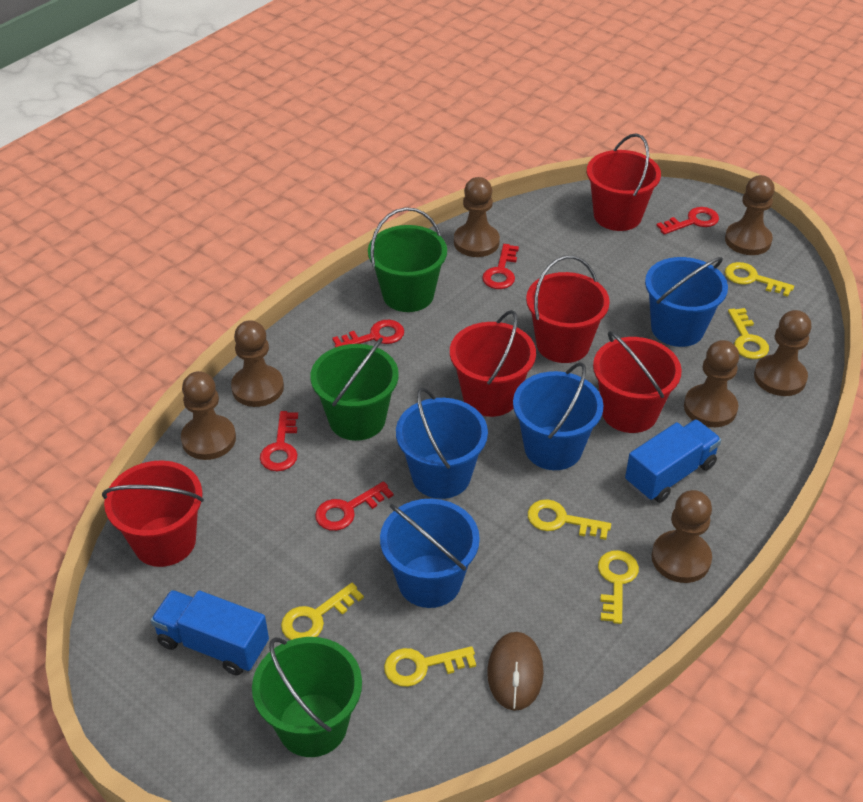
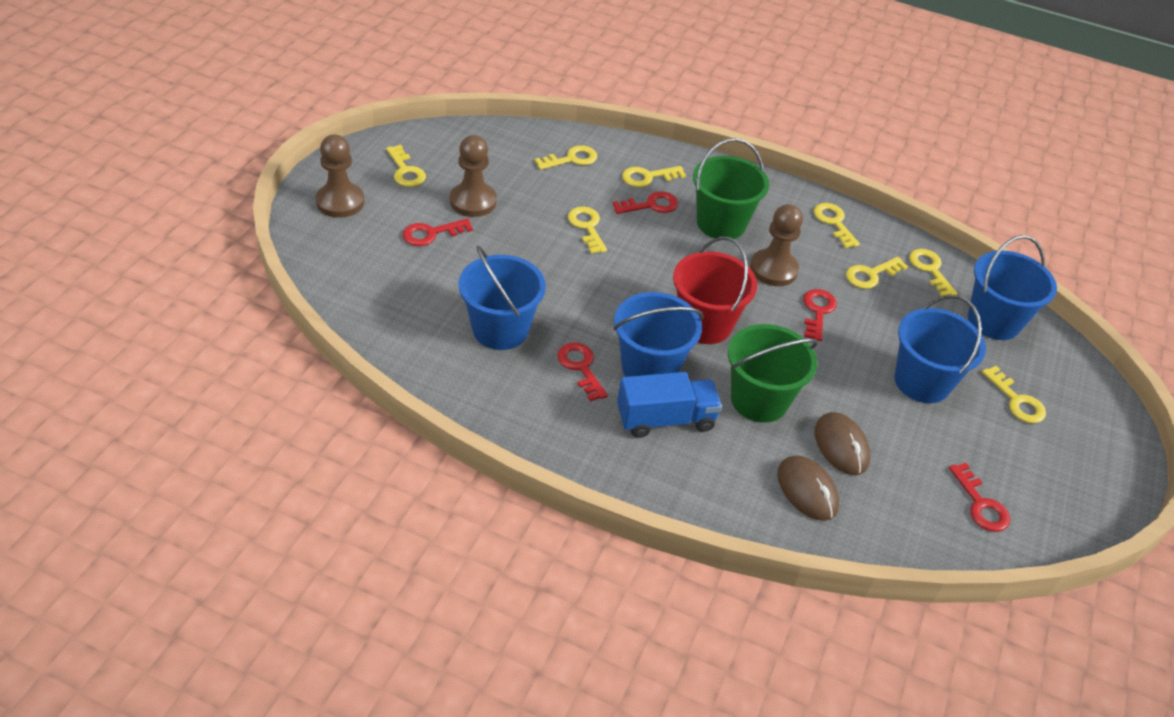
blue truck: [151,590,269,675] [625,419,721,503] = 2 -> [617,372,722,438] = 1
brown mouse: [487,632,544,711] = 1 -> [777,455,839,521] [815,412,870,475] = 2
brown pawn: [181,371,236,460] [231,320,284,407] [454,177,500,257] [652,490,712,583] [684,340,739,427] [725,175,775,255] [754,310,811,396] = 7 -> [315,135,364,218] [450,135,497,217] [750,204,803,286] = 3
green bucket: [252,637,362,757] [310,337,399,441] [368,207,447,312] = 3 -> [693,138,769,239] [728,324,818,423] = 2
red bucket: [102,460,204,567] [450,310,536,417] [526,255,610,363] [587,133,661,231] [593,331,682,433] = 5 -> [673,237,757,344] = 1
yellow key: [281,583,364,640] [384,646,476,687] [528,499,611,540] [598,550,639,624] [725,262,794,297] [728,308,769,359] = 6 -> [386,145,426,187] [535,145,597,170] [568,206,607,253] [622,166,686,187] [814,203,860,248] [846,257,908,289] [909,249,958,296] [982,366,1046,423] = 8

